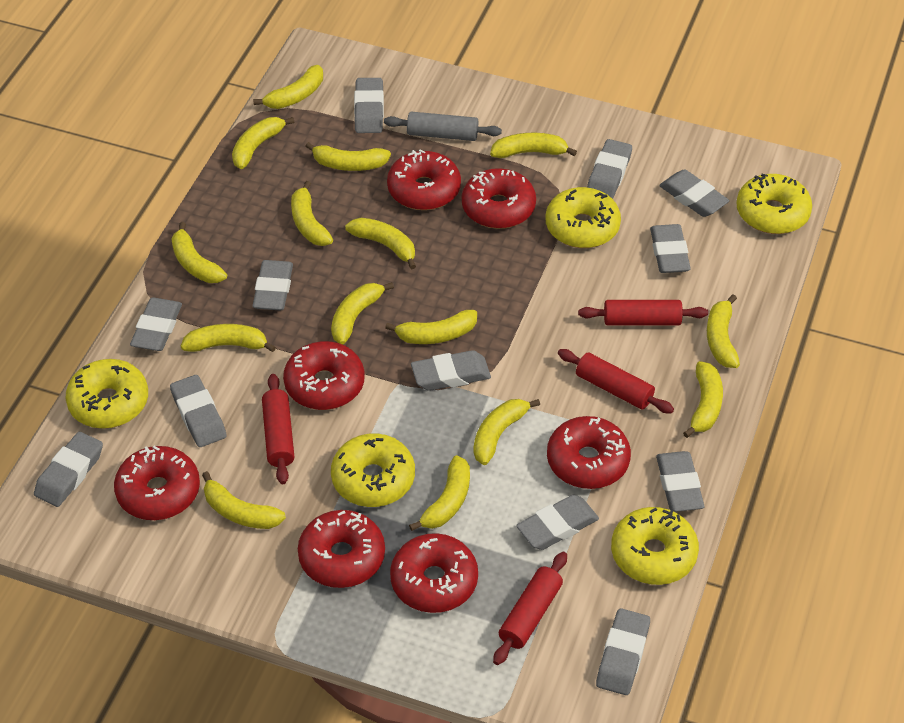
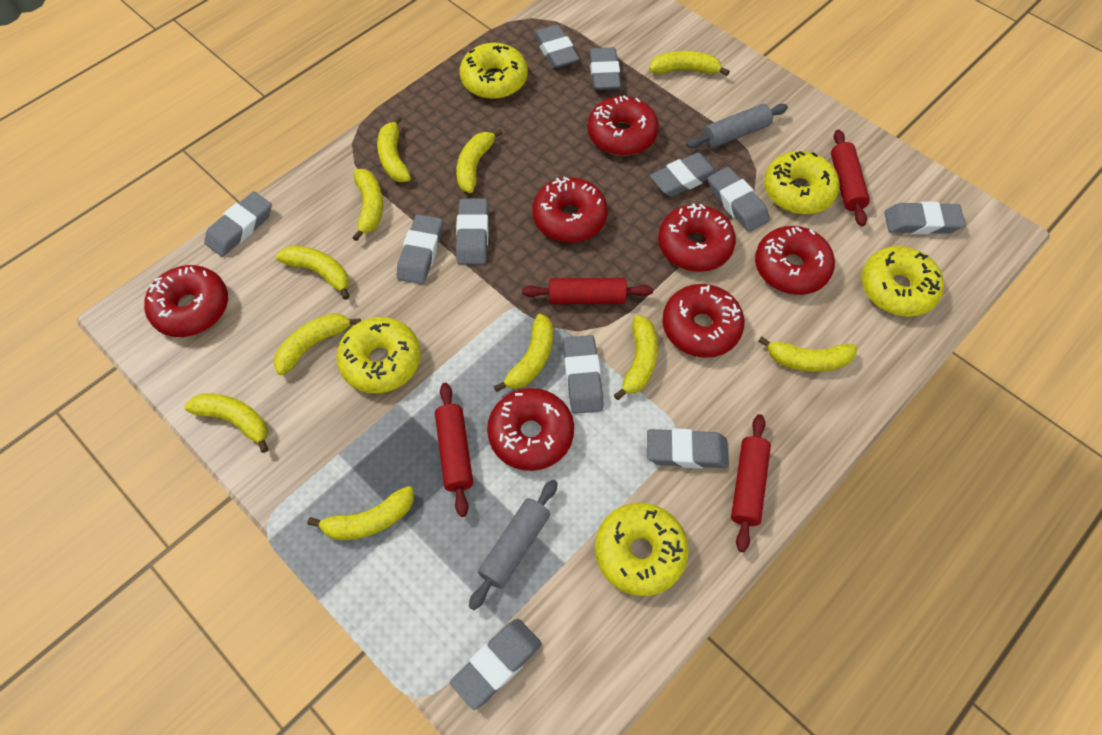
grey eraser: [34,432,103,507] [130,297,182,351] [170,375,227,447] [252,260,293,311] [354,78,384,133] [411,350,491,391] [516,495,599,550] [587,139,632,199] [596,608,650,695] [650,224,691,273] [656,451,704,512] [659,170,730,217] = 12 -> [204,191,272,257] [397,214,443,284] [450,619,542,710] [456,198,489,265] [534,24,579,68] [563,335,603,414] [589,47,621,90] [647,428,729,469] [650,152,718,197] [708,167,770,232] [885,201,965,234] = 11
grey rolling pin: [384,112,502,141] = 1 -> [469,480,558,610] [687,104,788,148] = 2
yellow banana: [171,222,227,283] [181,324,276,352] [202,471,286,529] [232,117,294,169] [253,65,323,109] [291,181,333,246] [305,142,391,171] [331,282,394,345] [345,218,416,269] [385,310,477,344] [409,455,470,531] [473,399,540,465] [490,133,577,158] [683,361,723,438] [707,294,740,368] = 15 -> [184,393,268,453] [274,313,361,375] [276,246,350,300] [308,486,414,540] [352,169,383,241] [377,116,411,182] [456,129,503,193] [494,314,553,392] [614,315,658,400] [649,51,730,76] [758,337,857,372] = 11

